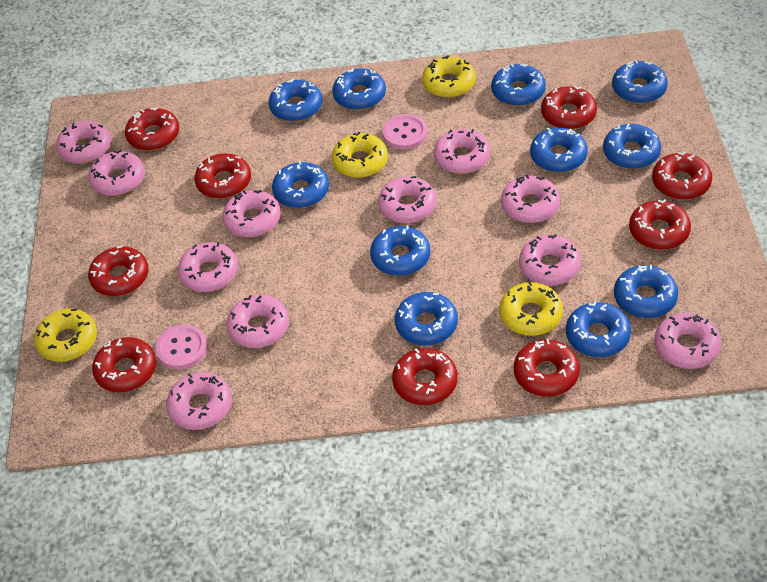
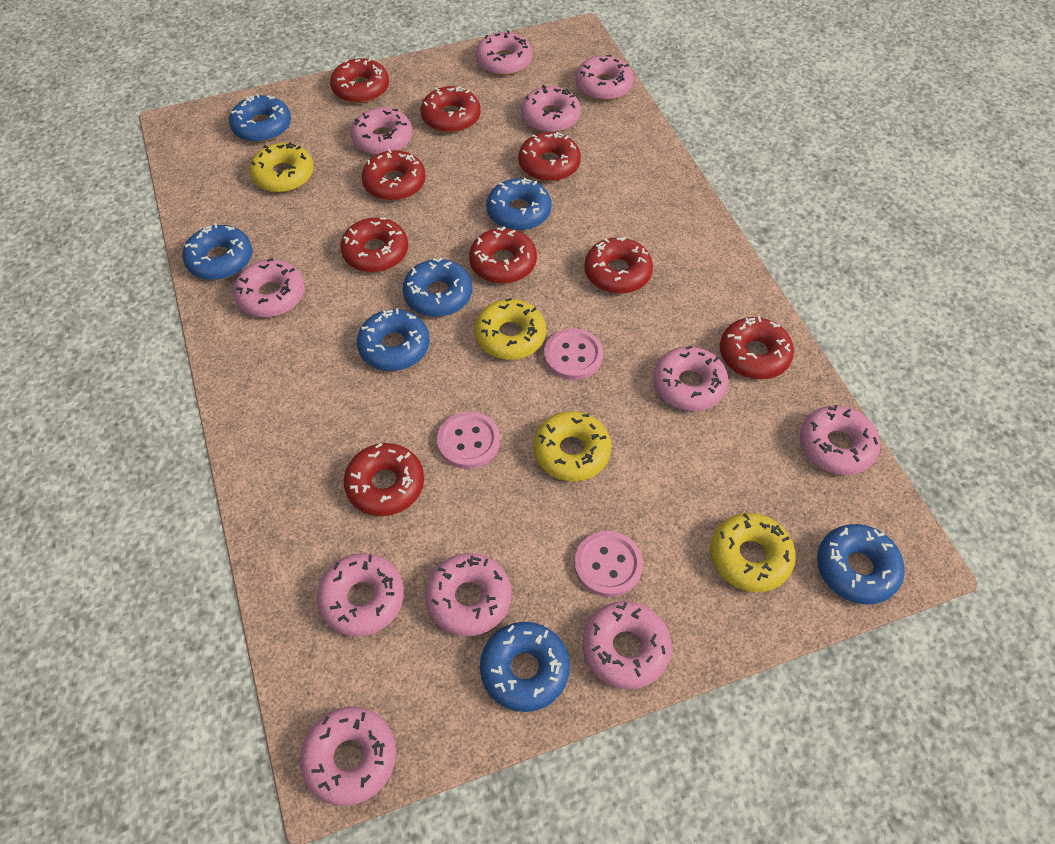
blue donut: [269,79,322,122] [272,161,329,208] [332,68,386,110] [370,225,430,276] [395,292,458,345] [491,64,546,106] [530,127,588,172] [566,301,631,357] [603,124,661,169] [612,60,668,103] [614,265,678,318] = 11 -> [182,223,252,280] [229,94,291,142] [357,308,430,371] [402,257,472,317] [480,622,570,712] [487,178,551,230] [817,524,905,605] = 7
pink button: [155,325,207,369] [382,114,428,149] = 2 -> [437,411,500,469] [544,328,603,380] [574,531,643,597] = 3

